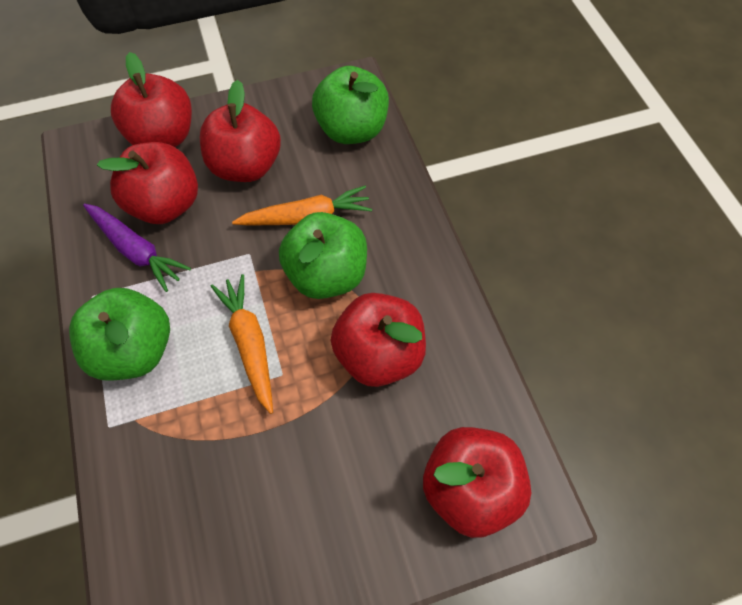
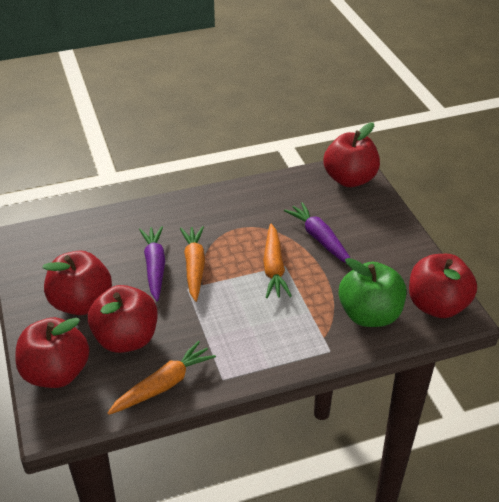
green apple: [69,288,170,381] [279,212,367,299] [312,66,389,144] = 3 -> [339,258,406,327] = 1
orange carrot: [211,274,273,414] [232,186,372,225] = 2 -> [107,341,216,415] [180,226,205,302] [263,224,292,298] = 3
purple carrot: [83,204,191,292] = 1 -> [139,226,165,301] [284,202,350,263] = 2

